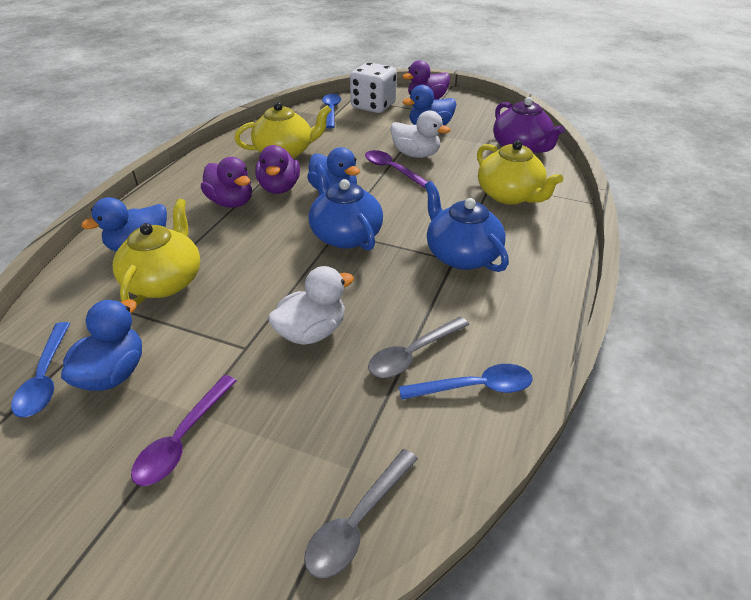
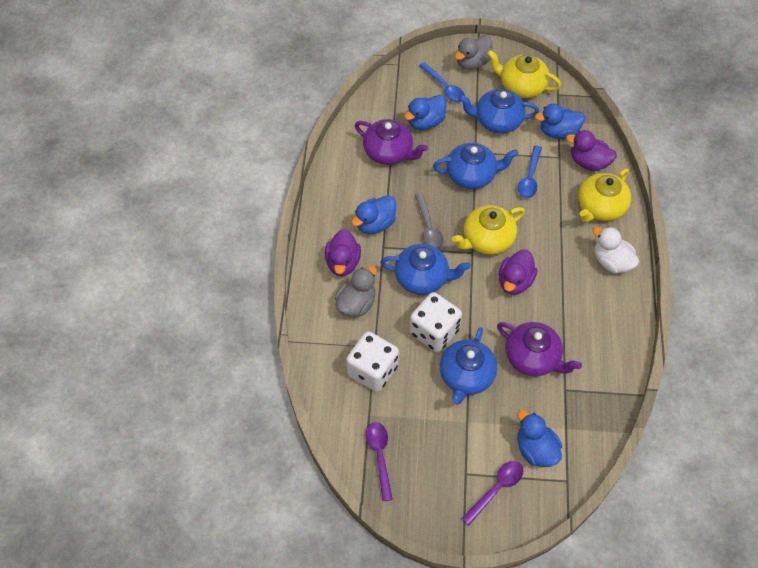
blue spoon: [11,322,70,417] [322,94,341,129] [399,364,533,400] = 3 -> [419,62,465,102] [518,146,542,198] = 2
blue teapot: [309,164,383,251] [425,181,509,272] = 2 -> [380,244,471,295] [433,142,518,189] [440,327,497,405] [458,89,539,134] = 4
grey duck: none = 0 -> [335,266,377,317] [455,35,493,70] = 2
grey spoon: [304,449,418,578] [368,317,469,378] = 2 -> [415,193,444,249] = 1
purple teapot: [493,97,565,153] = 1 -> [355,119,428,165] [497,322,582,377] = 2
white dice: [350,63,397,113] = 1 -> [346,331,399,392] [409,292,462,352] = 2
white duck: [268,266,354,345] [390,110,451,158] = 2 -> [592,226,639,273] = 1

